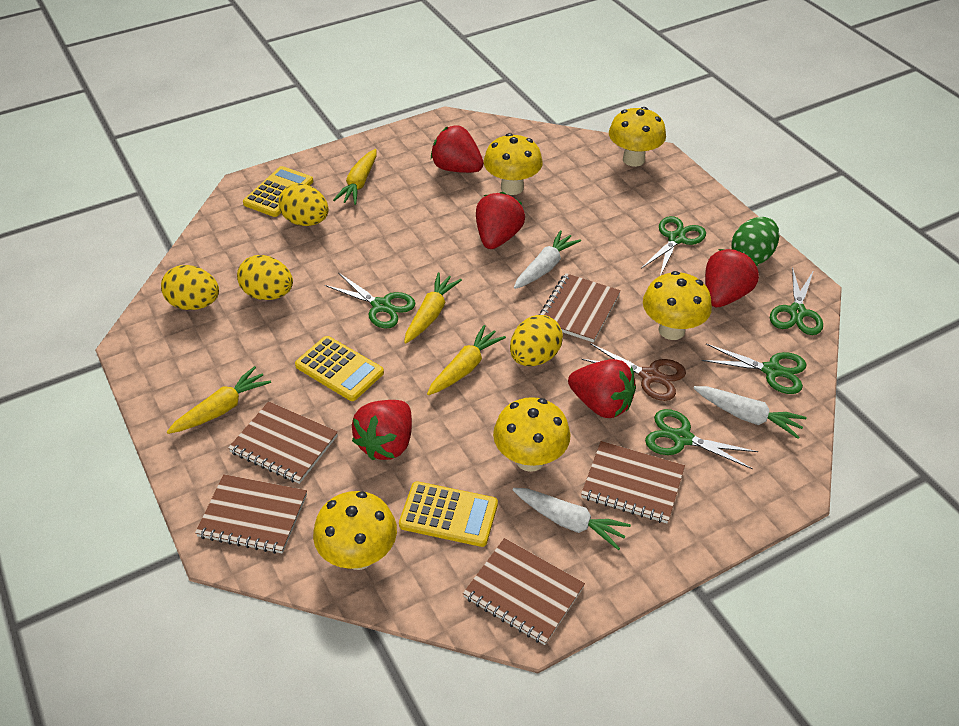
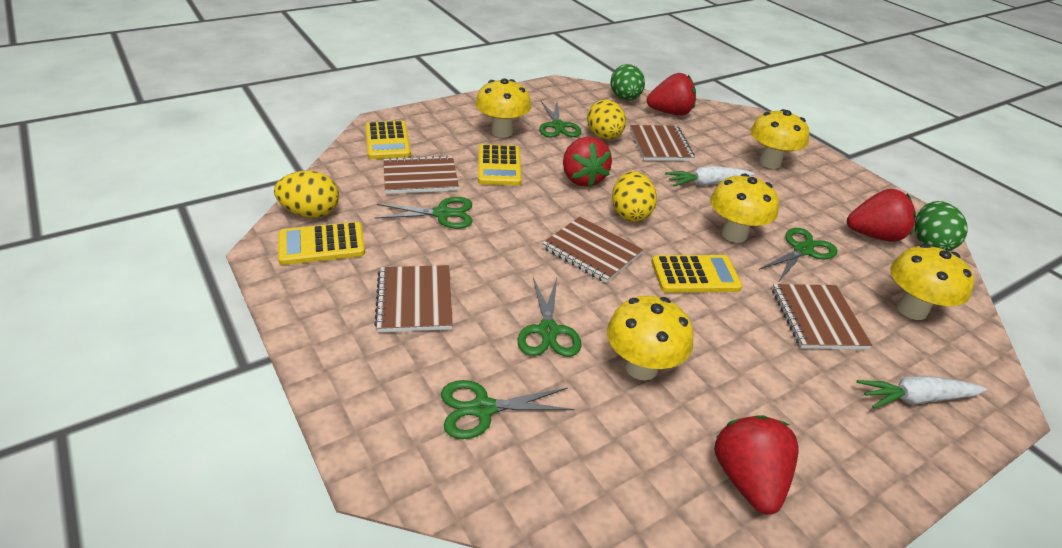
brown scissors: [581,343,686,401] = 1 -> none = 0
green egg: [731,217,779,264] = 1 -> [610,64,645,100] [915,201,968,251] = 2
red strawberry: [352,400,412,460] [431,125,484,173] [476,192,525,249] [568,359,636,418] [705,249,759,307] = 5 -> [563,137,612,187] [647,73,696,115] [714,415,799,515] [847,189,916,242] = 4
white carrot: [513,488,631,550] [514,230,581,289] [694,386,807,439] = 3 -> [665,166,754,187] [857,376,987,409] = 2
yellow calculator: [243,166,313,217] [295,336,384,401] [399,481,498,547] = 3 -> [278,222,365,265] [365,121,411,159] [478,144,522,185] [651,255,742,293] = 4
yellow carrot: [167,366,271,434] [333,149,377,205] [404,273,462,343] [427,325,506,395] = 4 -> none = 0
yellow egg: [161,265,219,310] [237,255,293,300] [278,183,329,226] [510,315,563,366] = 4 -> [274,171,339,218] [587,99,626,140] [612,171,657,222] = 3

